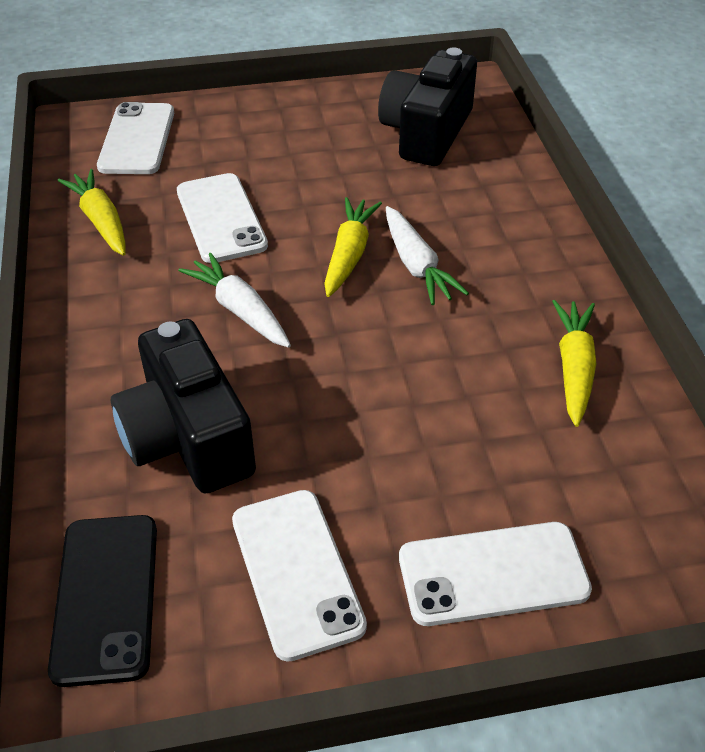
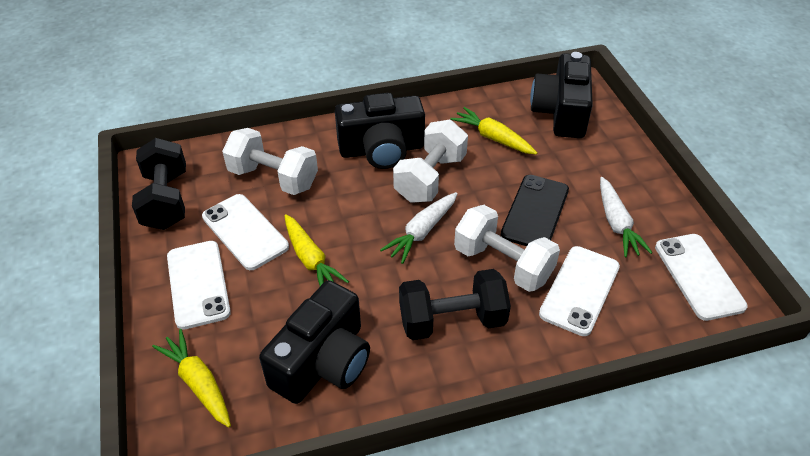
black camera: [111,319,256,494] [378,48,477,166] = 2 -> [259,280,370,404] [335,93,425,169] [530,52,593,138] = 3
black dumbbell: none = 0 -> [132,138,186,230] [399,269,511,340] = 2
white dumbbell: none = 0 -> [222,128,318,195] [393,120,468,203] [454,205,560,292] = 3

